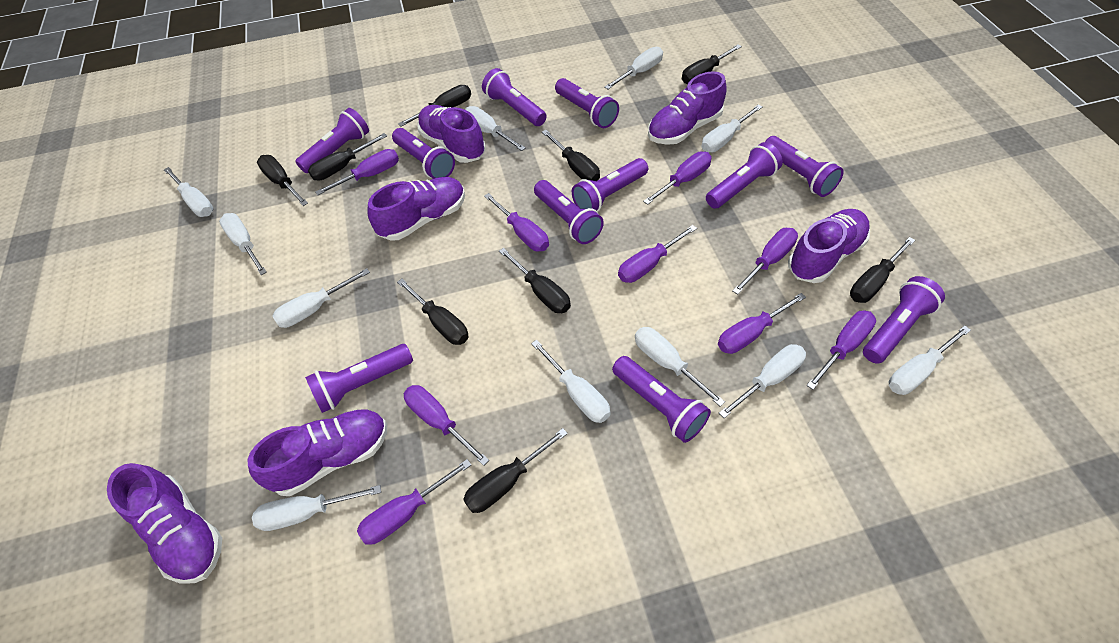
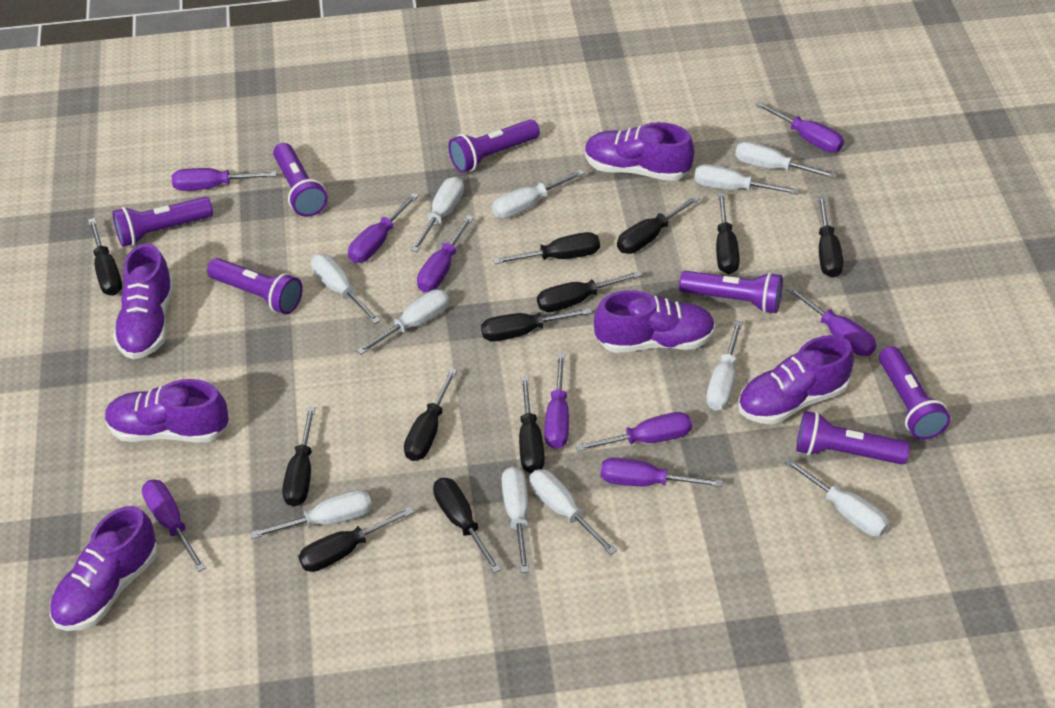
black screwdriver: [257,155,308,206] [308,133,387,181] [397,279,469,345] [398,85,471,127] [463,428,568,513] [499,248,571,313] [542,130,600,181] [682,44,742,84] [850,237,915,303] = 9 -> [88,218,122,296] [282,407,315,507] [298,507,414,572] [404,368,457,461] [433,478,501,573] [481,308,592,341] [493,232,600,264] [519,376,545,473] [537,270,642,312] [617,195,700,254] [716,193,740,274] [818,196,843,278] = 12
purple flashlight: [295,108,369,173] [305,344,413,413] [392,128,455,179] [482,68,547,126] [534,180,604,244] [555,78,619,128] [572,158,648,212] [612,356,711,443] [706,142,783,209] [765,136,844,197] [863,276,945,364] = 11 -> [112,197,213,247] [207,258,303,314] [273,143,328,217] [448,119,540,173] [679,271,783,313] [796,411,910,465] [879,346,950,440] = 7

